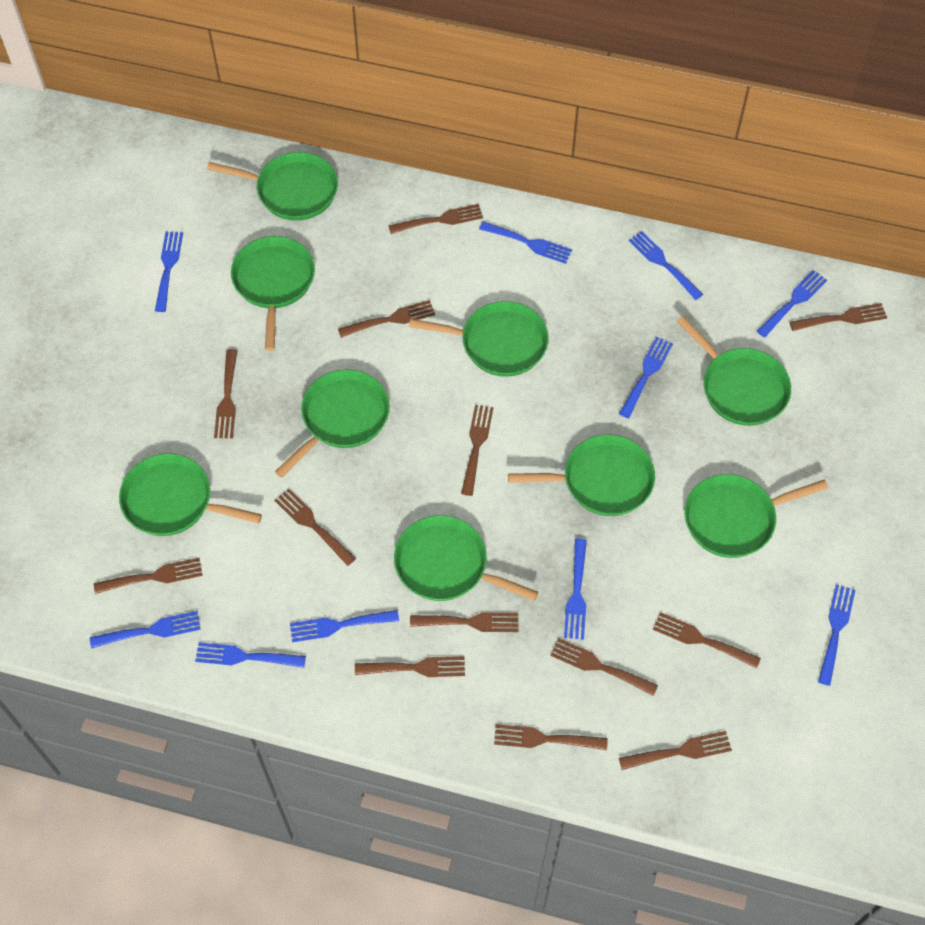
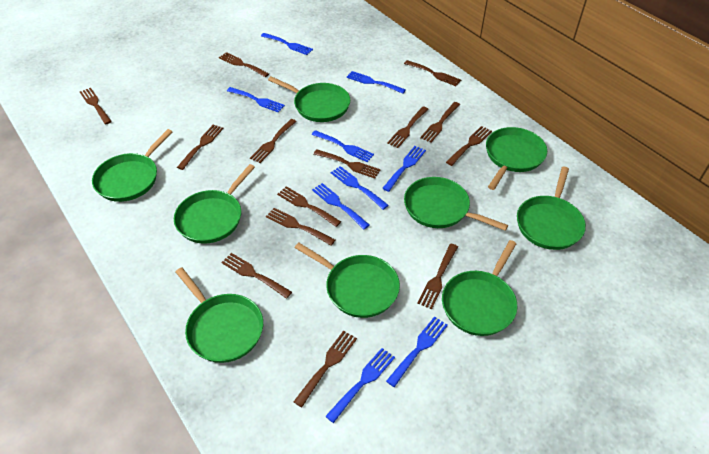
blue fork: [90,611,201,648] [155,232,183,312] [195,642,306,668] [290,610,399,642] [479,221,572,264] [564,538,587,640] [619,337,673,418] [629,231,703,300] [757,270,827,337] [818,584,855,686] = 10 -> [227,87,285,112] [261,33,313,55] [312,130,374,162] [312,183,370,229] [325,348,395,423] [331,166,389,210] [347,71,406,94] [382,146,426,192] [386,316,448,387] = 9
brown fork: [94,558,203,594] [214,349,237,438] [274,489,356,566] [338,300,435,338] [355,656,465,677] [389,204,483,234] [410,612,518,632] [461,405,493,496] [494,724,608,750] [550,638,658,696] [619,731,732,770] [653,612,761,669] [790,303,887,331] = 13 -> [80,88,112,125] [177,124,224,170] [219,52,269,77] [221,253,292,299] [250,119,297,163] [266,208,335,246] [277,186,341,227] [293,331,357,407] [313,149,381,179] [387,106,429,148] [404,60,461,86] [417,244,458,309] [420,102,460,143] [446,126,492,166] = 14

